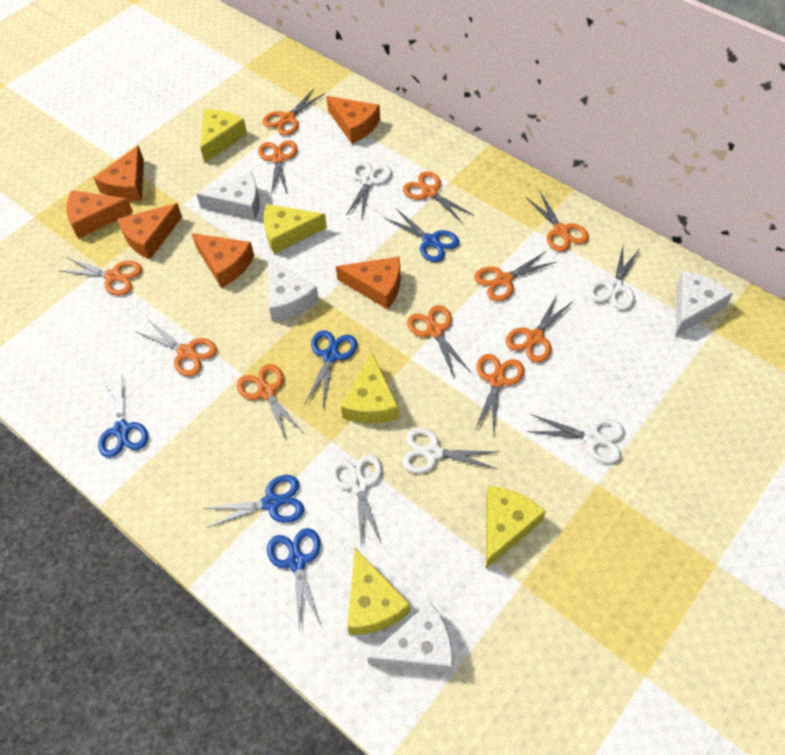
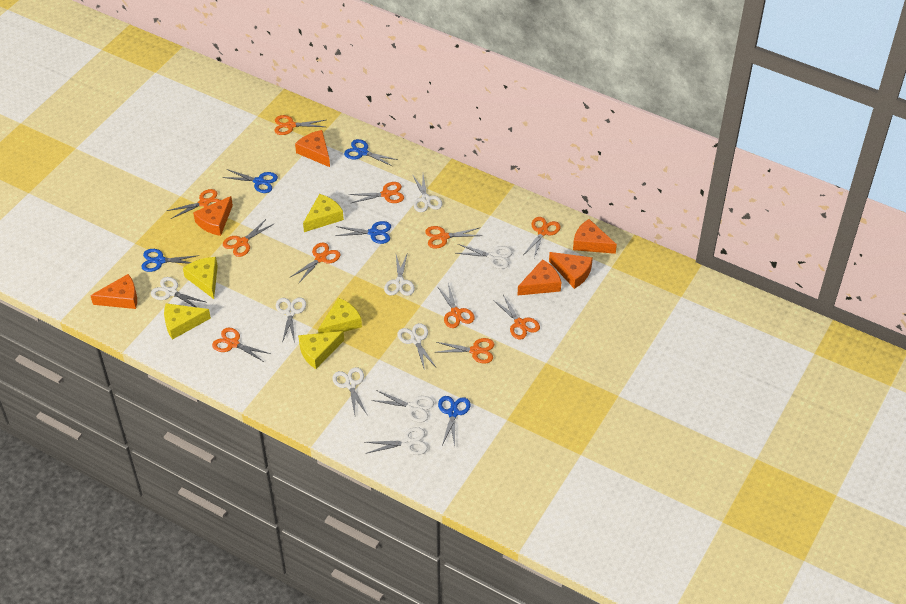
white cheese: [196,172,260,220] [268,258,319,321] [367,602,453,673] [676,270,733,335] = 4 -> none = 0
white scissors: [331,454,382,544] [346,161,392,217] [402,428,500,473] [527,414,625,464] [589,247,640,310] = 5 -> [151,277,205,307] [276,298,306,343] [332,367,367,415] [365,427,428,455] [372,390,434,422] [384,254,415,296] [397,323,436,370] [412,174,442,212] [456,244,513,269] = 9

